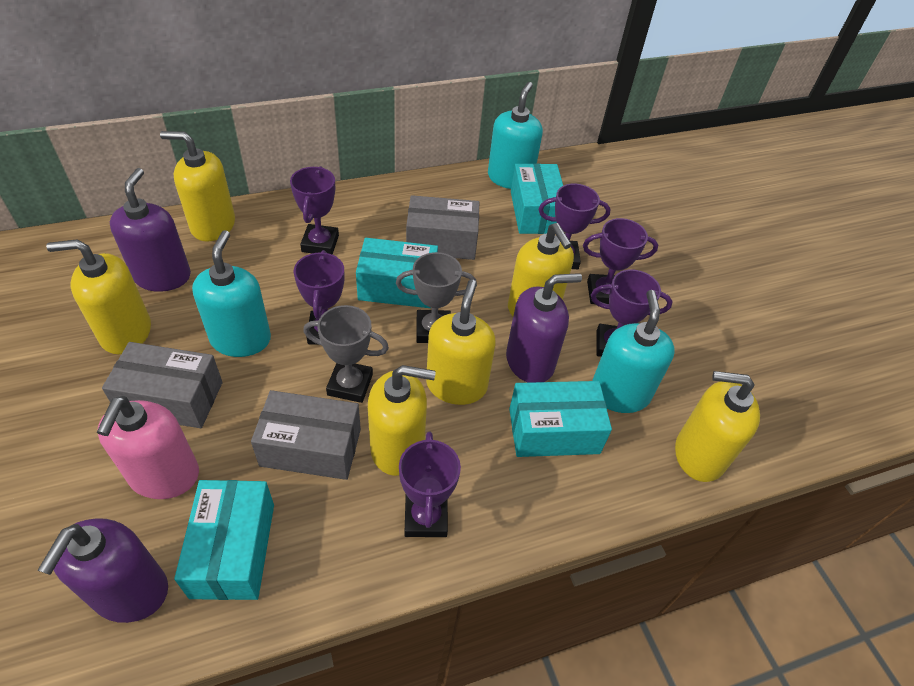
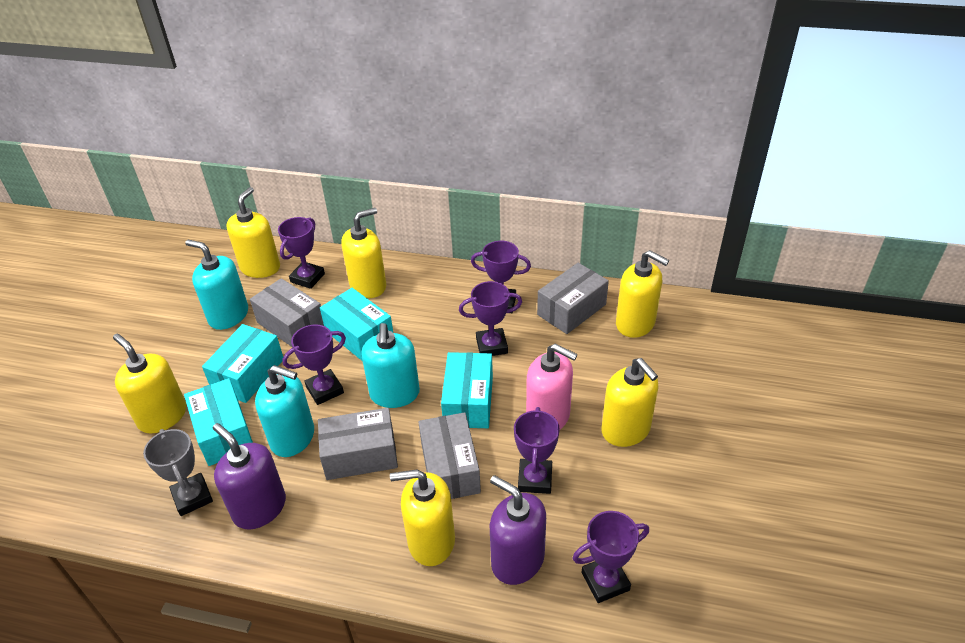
grey box: [102,342,223,428] [251,390,361,480] [406,195,479,260] = 3 -> [250,278,324,348] [318,408,398,480] [418,412,481,499] [537,263,609,334] = 4
grey trophy: [303,305,389,403] [396,252,477,343] = 2 -> [143,429,213,516] = 1
purple soap dispenser: [38,518,168,623] [110,168,191,292] [506,273,582,383] = 3 -> [213,423,286,530] [490,475,546,585] = 2

